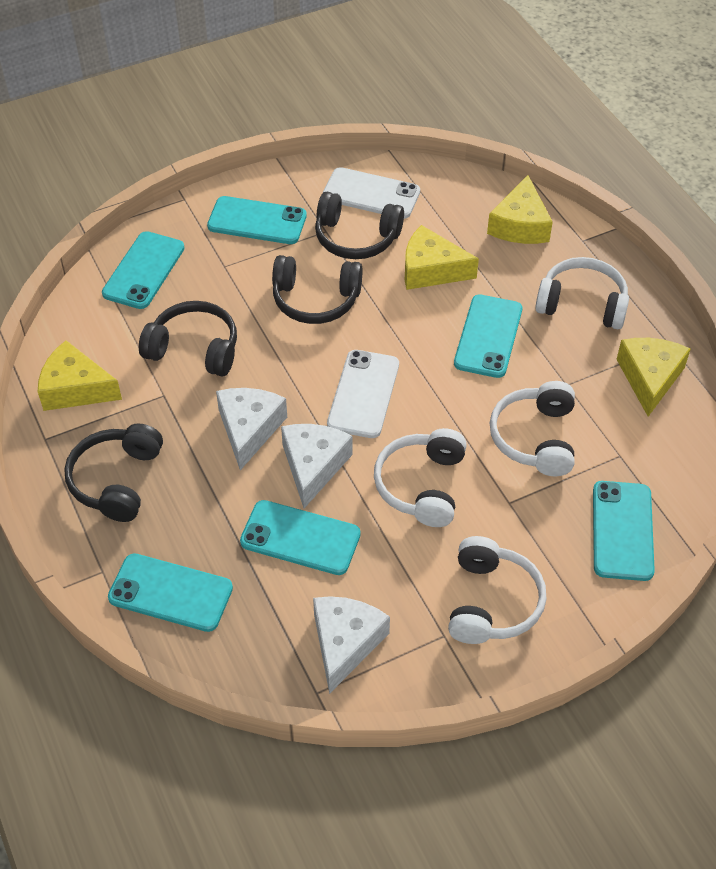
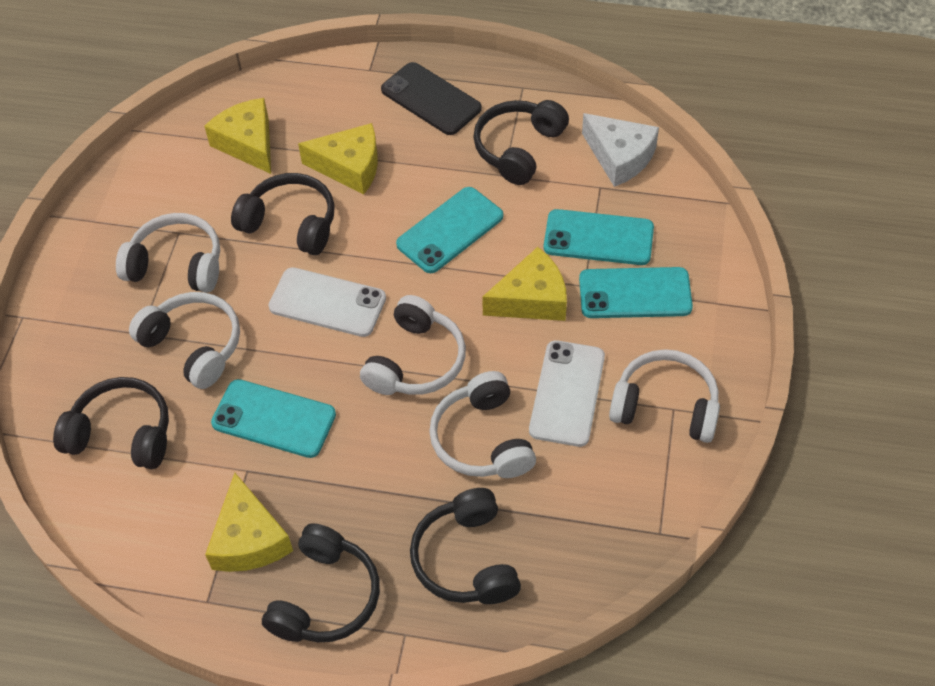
black headphones: [64,423,163,522] [139,301,237,376] [272,255,363,324] [315,192,404,259] = 4 -> [53,377,169,469] [231,173,335,255] [262,523,380,642] [410,488,521,604] [473,100,569,185] = 5
black phone: none = 0 -> [381,62,482,135] = 1
turquoise phone: [102,231,185,309] [108,553,233,632] [207,196,307,244] [240,500,361,575] [454,295,522,378] [593,481,655,581] = 6 -> [211,379,336,458] [396,187,503,273] [544,209,654,265] [579,267,693,318] = 4
white cheese: [216,388,287,470] [281,424,353,508] [313,596,390,694] = 3 -> [582,113,659,187] = 1
white headphones: [374,428,467,527] [448,536,547,644] [490,381,575,476] [535,257,629,329] = 4 -> [116,213,220,293] [129,292,240,389] [360,295,466,395] [429,371,536,478] [609,349,720,443] = 5

